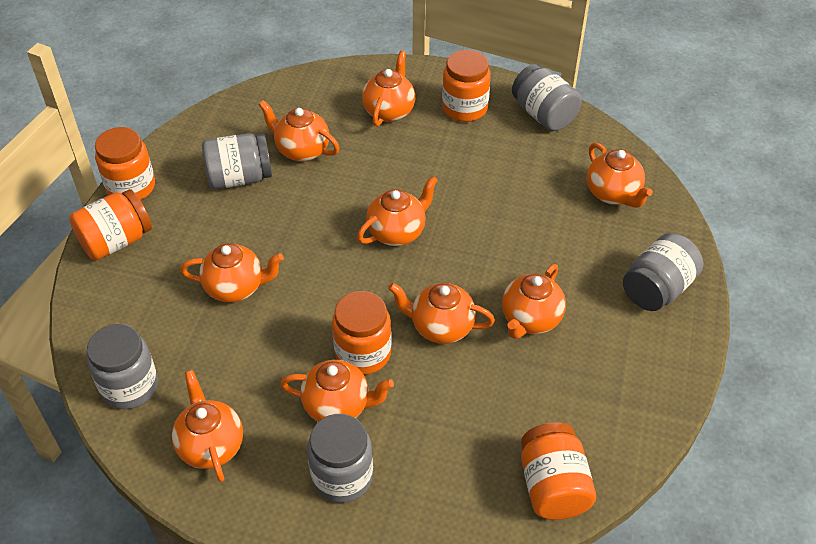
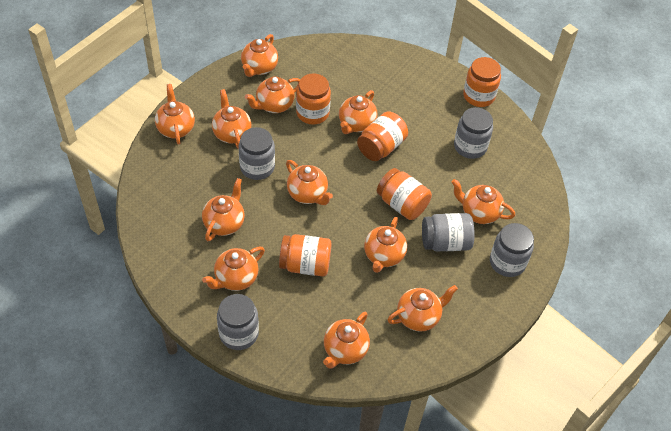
orange teapot: [172,370,243,482] [180,244,284,303] [258,100,340,162] [281,360,394,422] [357,176,438,246] [362,51,415,127] [388,283,495,344] [502,264,566,339] [587,143,653,208] = 9 -> [155,84,195,145] [202,178,245,241] [202,247,265,291] [212,89,252,149] [241,34,278,77] [245,76,300,113] [286,160,333,205] [323,311,370,369] [339,90,378,134] [364,217,407,273] [388,285,458,332] [452,179,515,224] = 12

